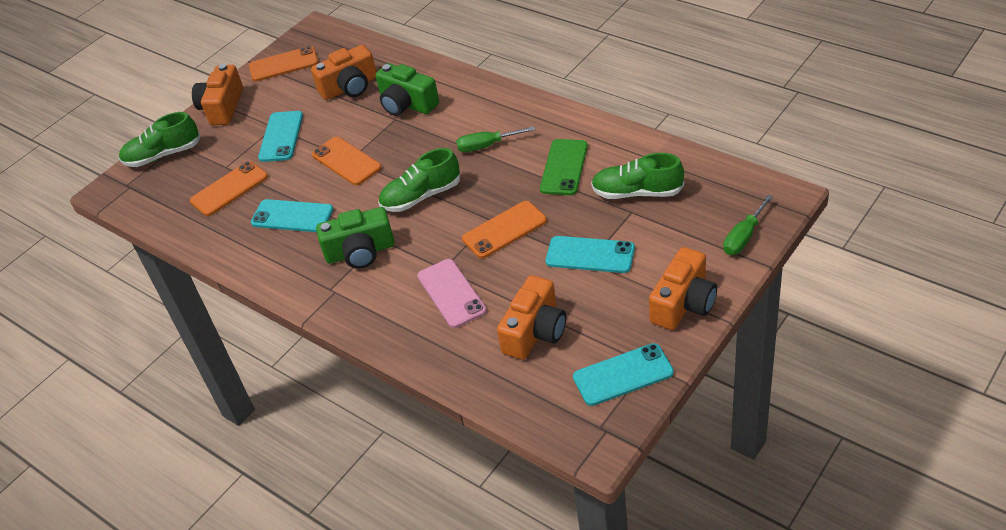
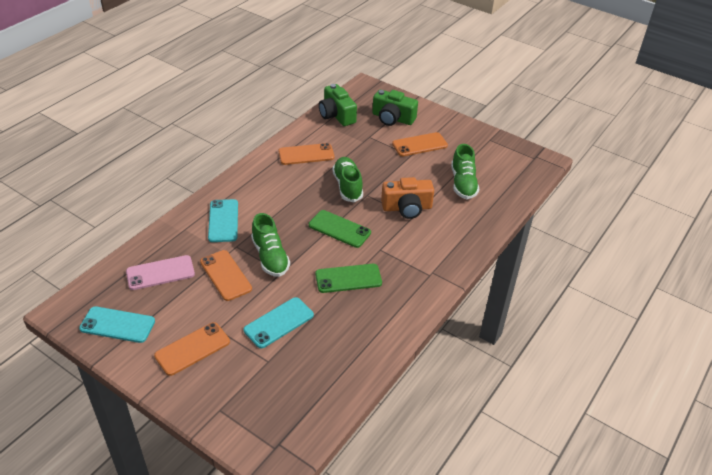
green phone: [540,139,588,195] = 1 -> [309,210,371,248] [315,264,382,293] = 2
green screwdriver: [456,126,535,152] [723,194,773,255] = 2 -> none = 0
orange camera: [192,64,243,125] [311,45,377,100] [497,275,566,360] [649,247,717,330] = 4 -> [381,177,434,219] = 1
turquoise phone: [251,199,333,232] [258,111,303,162] [546,236,635,273] [573,343,674,406] = 4 -> [79,306,155,343] [208,199,238,242] [243,297,314,348] = 3

